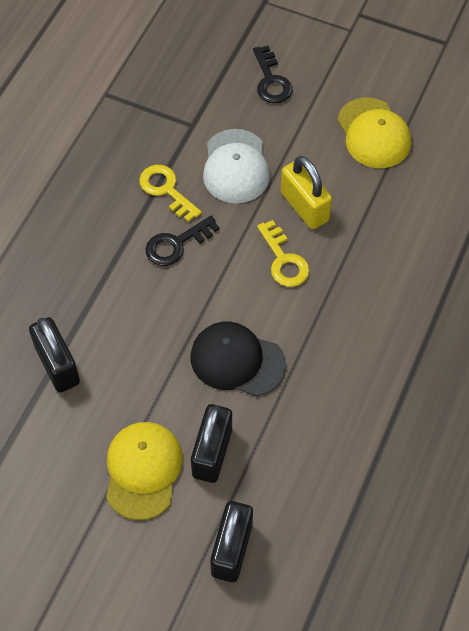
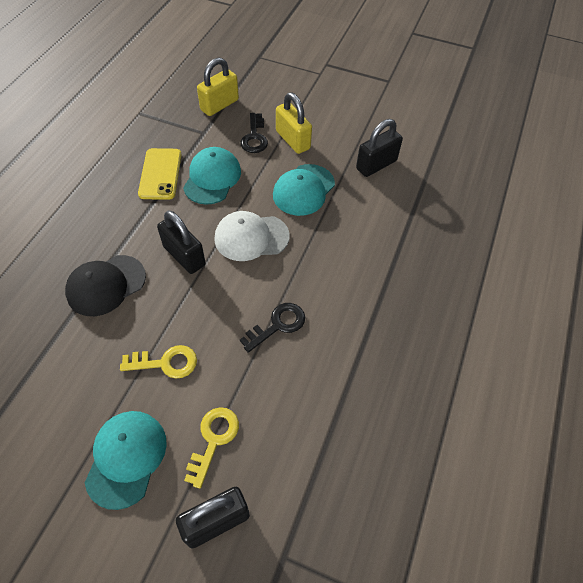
turquoise cap: none = 0 -> [85,411,167,510] [183,147,241,205] [273,164,335,216] = 3
yellow cap: [106,422,183,520] [337,97,411,168] = 2 -> none = 0
yellow padlock: [281,156,332,229] = 1 -> [197,57,239,116] [276,92,312,154] = 2
yellow phone: none = 0 -> [138,148,181,200] = 1

